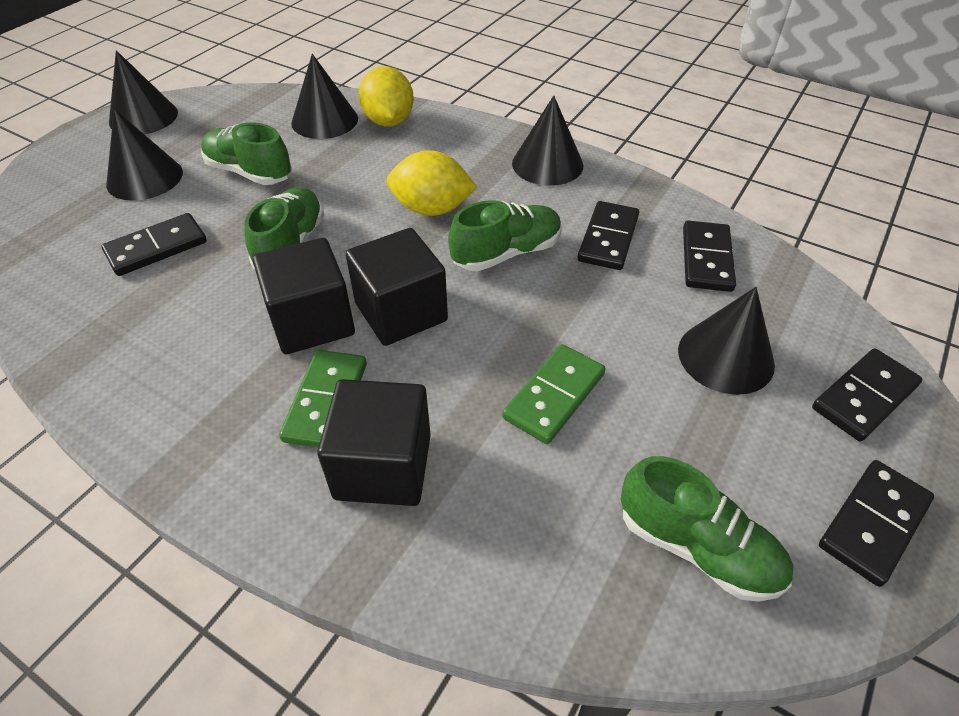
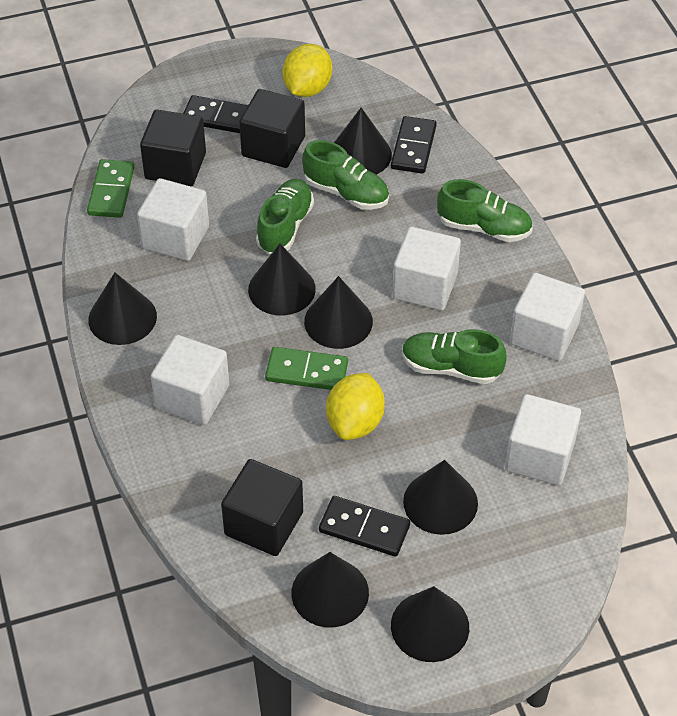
black cone: [106,109,183,201] [109,50,178,134] [291,54,358,139] [512,95,584,186] [678,287,775,395] = 5 -> [88,272,157,345] [248,244,316,316] [292,552,369,627] [304,276,373,349] [334,108,392,175] [391,586,469,662] [403,460,478,535] = 7
black domino: [101,213,207,276] [578,201,639,270] [683,221,736,292] [812,348,923,441] [819,460,934,587] = 5 -> [183,95,248,133] [319,496,410,557] [391,116,437,174] = 3
white cube: none = 0 -> [137,178,209,261] [151,335,229,425] [392,227,461,310] [505,394,581,485] [510,273,585,361] = 5

